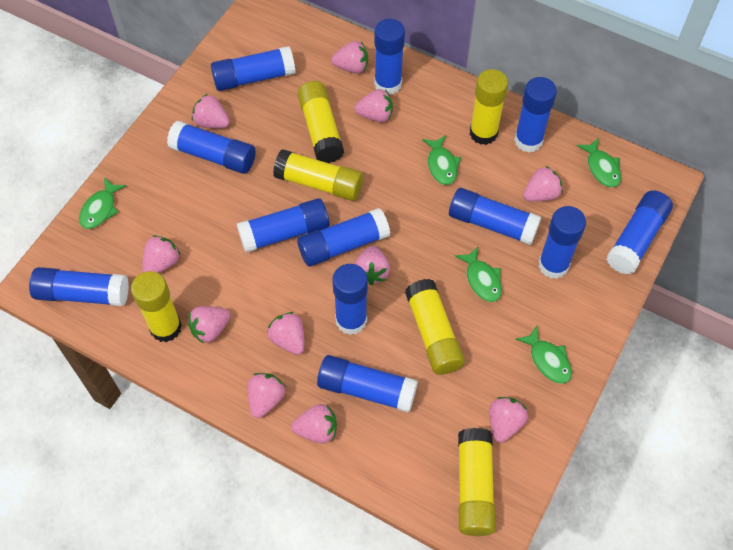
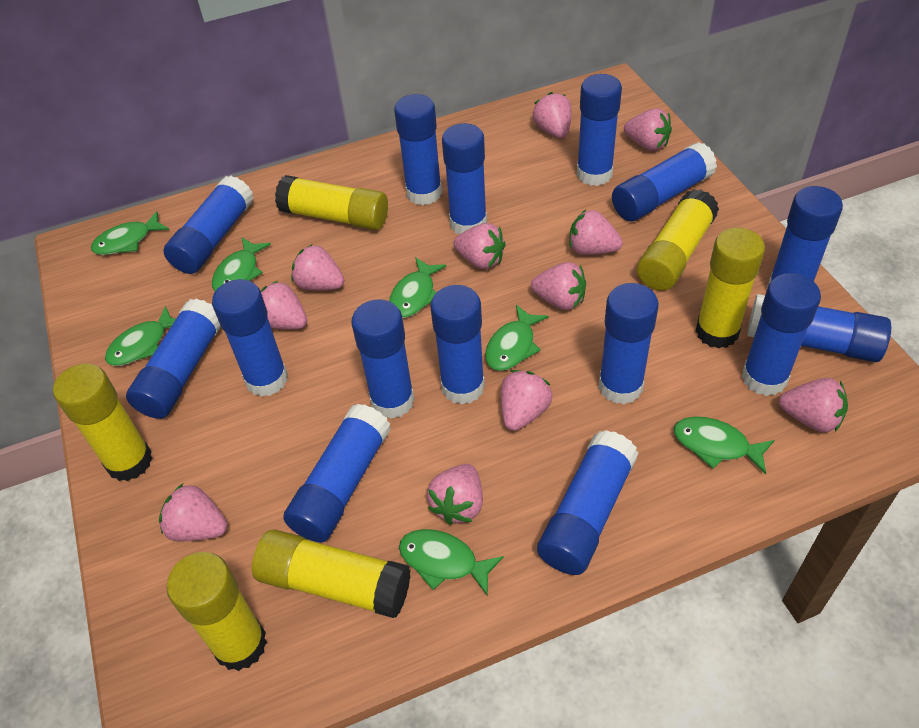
blue glue stick: [29,267,129,306] [167,121,256,174] [211,46,296,91] [237,198,329,253] [297,208,390,266] [317,355,418,413] [332,264,368,335] [374,19,405,95] [449,188,541,245] [514,77,557,153] [539,206,586,279] [606,190,673,275] = 12 -> [126,298,221,419] [163,176,254,274] [212,279,288,397] [283,404,391,543] [351,299,415,419] [394,94,442,205] [430,285,485,405] [442,123,487,234] [537,430,639,575] [577,74,622,186] [599,283,659,404] [612,142,717,221] [742,273,821,396] [747,294,891,362] [767,186,843,288] = 15
green fish: [79,177,126,229] [422,135,461,185] [455,247,502,302] [515,325,572,384] [576,138,621,187] = 5 -> [91,211,169,255] [105,306,176,366] [212,237,271,291] [389,257,446,318] [399,529,504,596] [485,305,548,371] [674,417,774,474] = 7

